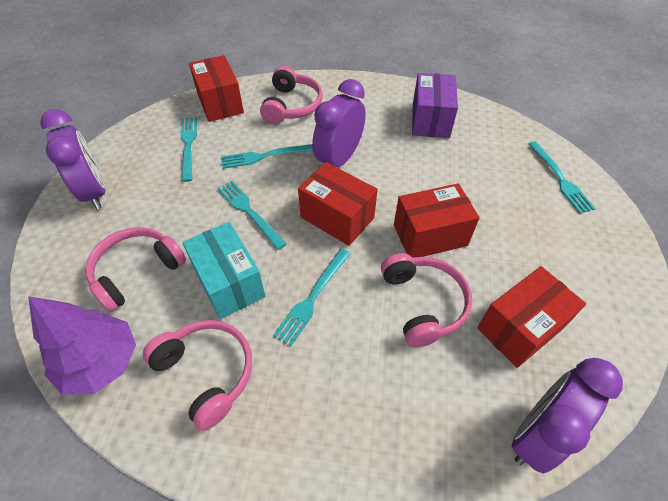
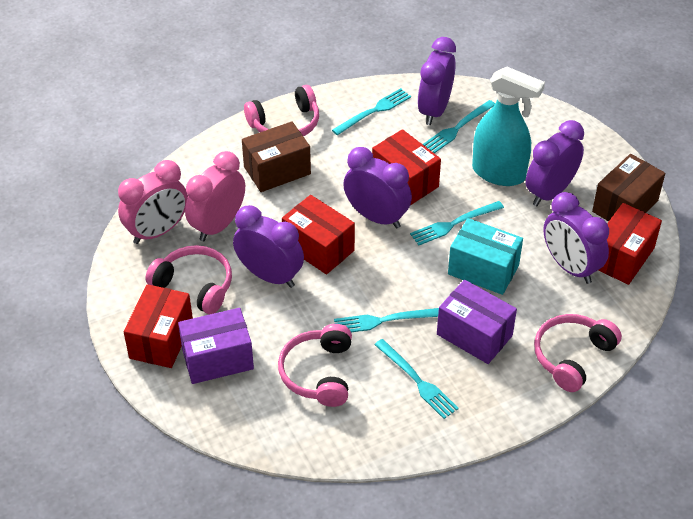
brown box: none = 0 -> [242,121,311,192] [592,154,665,222] = 2
pink clock: none = 0 -> [118,160,188,244] [185,151,245,241] = 2
purple box: [412,73,458,138] = 1 -> [178,308,254,384] [437,280,517,364] = 2
purple clock: [40,109,105,209] [312,79,366,167] [512,358,623,474] = 3 -> [233,205,304,288] [343,147,412,229] [418,37,456,125] [526,120,584,206] [543,192,609,284] = 5
purple tree: [28,296,136,395] = 1 -> none = 0
turquoise spray bottle: none = 0 -> [472,67,545,186] = 1

